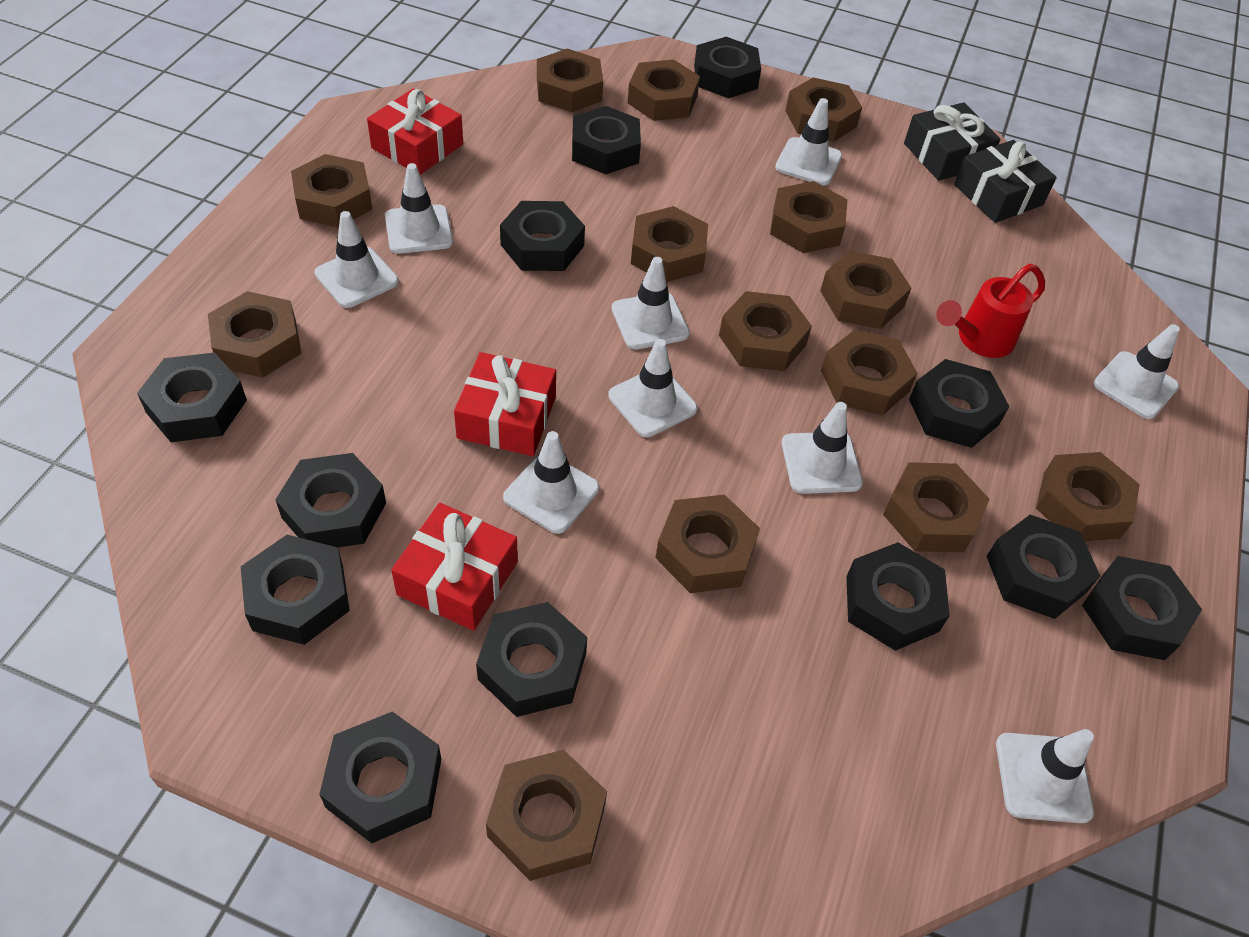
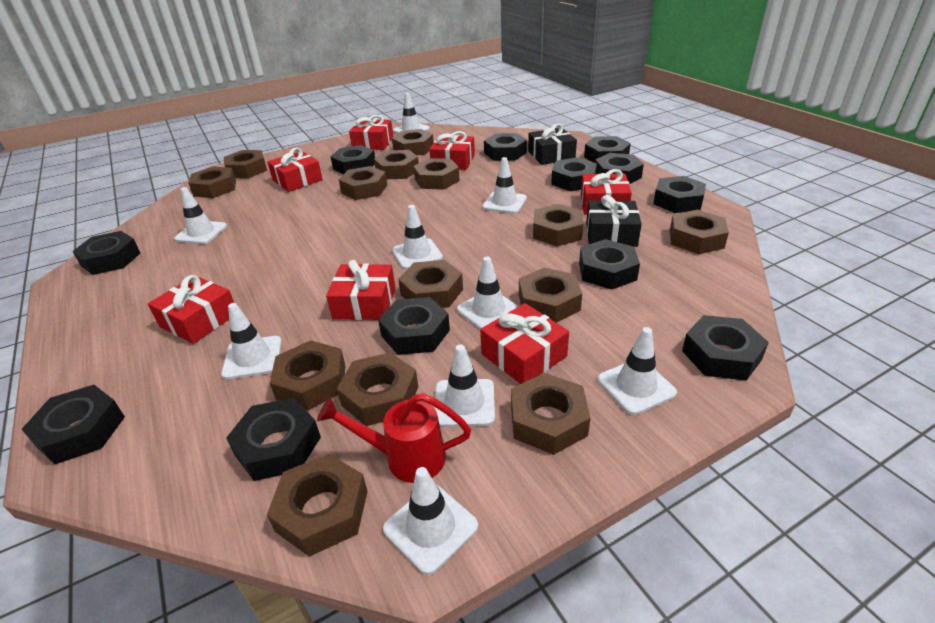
red gift: [367,89,463,175] [391,503,518,631] [454,352,556,456] = 3 -> [148,275,234,344] [267,147,323,192] [326,260,396,320] [349,115,393,150] [429,131,475,170] [480,303,569,384] [581,169,632,215] = 7

